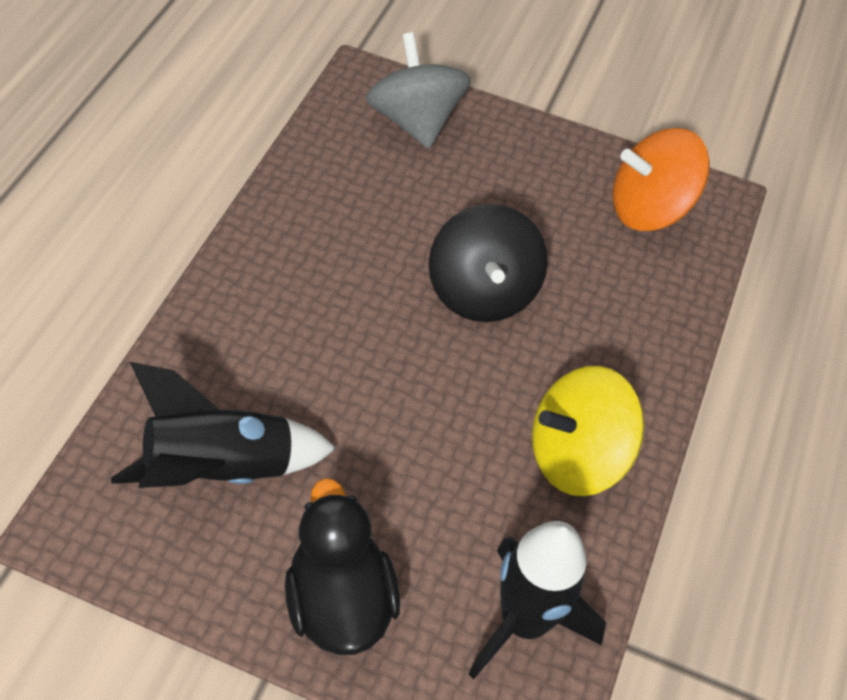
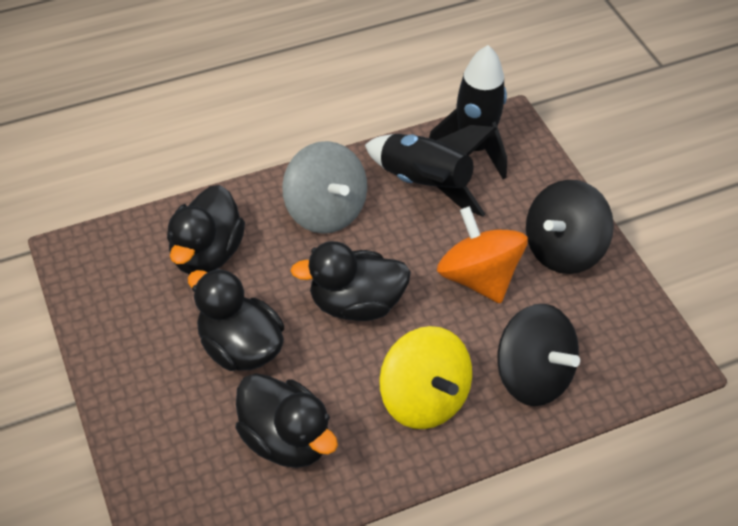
black duck: [285,478,400,655] = 1 -> [167,185,245,275] [188,268,284,371] [236,373,338,468] [290,241,411,321] = 4
black spinning top: [429,204,548,322] = 1 -> [497,304,580,406] [526,180,614,274] = 2

